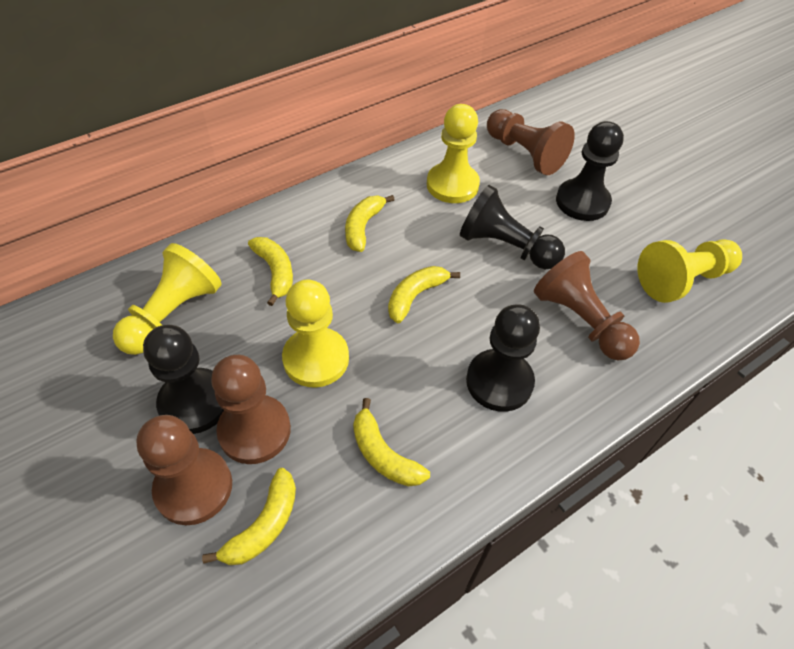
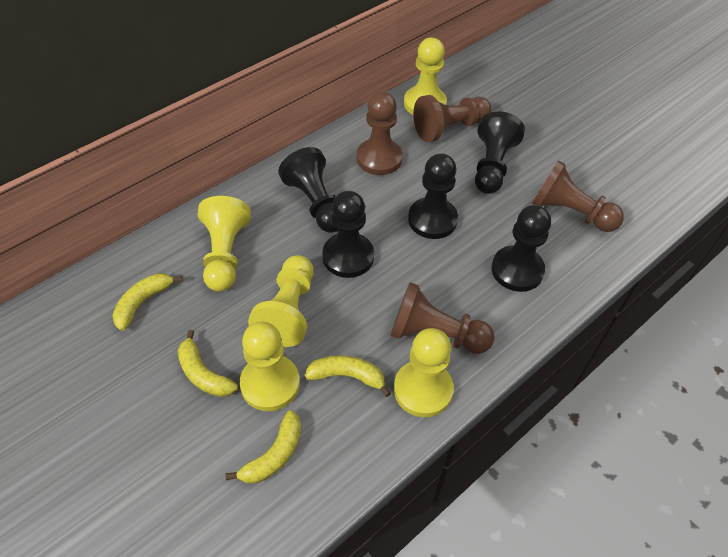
black pawn: [143,325,224,434] [460,185,565,270] [466,304,540,412] [556,121,624,221] = 4 -> [278,147,338,233] [322,191,374,278] [408,153,458,239] [475,111,525,194] [491,205,551,292] = 5
yellow banana: [202,468,296,565] [248,237,293,306] [345,195,395,252] [353,398,430,487] [388,266,460,323] = 5 -> [112,273,183,331] [178,330,238,397] [226,410,301,484] [304,355,391,397] = 4
yellow pawn: [113,243,222,355] [282,279,349,388] [427,104,480,203] [638,239,742,303] = 4 -> [198,196,251,292] [240,322,300,411] [248,255,313,347] [394,328,454,417] [404,38,447,115] = 5

